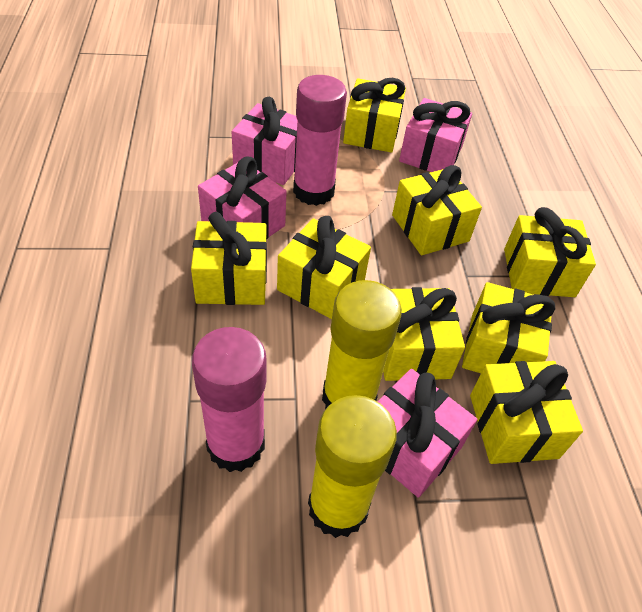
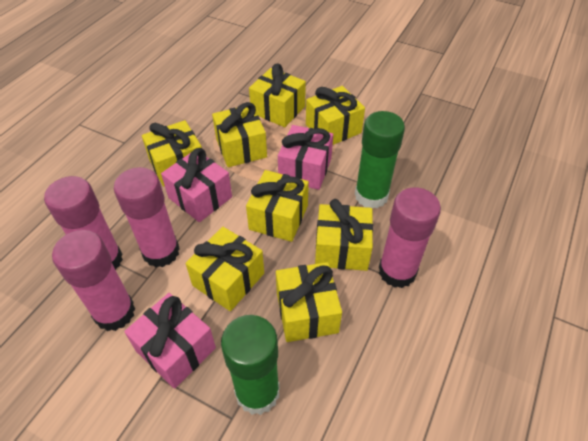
green glue stick: none = 0 -> [221,315,280,415] [355,111,405,208] = 2
pink gift: [198,156,287,240] [232,97,297,185] [377,369,477,498] [399,98,472,172] = 4 -> [124,293,216,389] [161,148,232,222] [278,125,333,190] = 3
pink glue stick: [192,327,267,472] [293,75,347,206] = 2 -> [44,176,123,270] [52,230,135,331] [114,167,180,268] [379,187,441,288] = 4
yellow glue stick: [308,395,397,538] [322,280,402,409] = 2 -> none = 0

